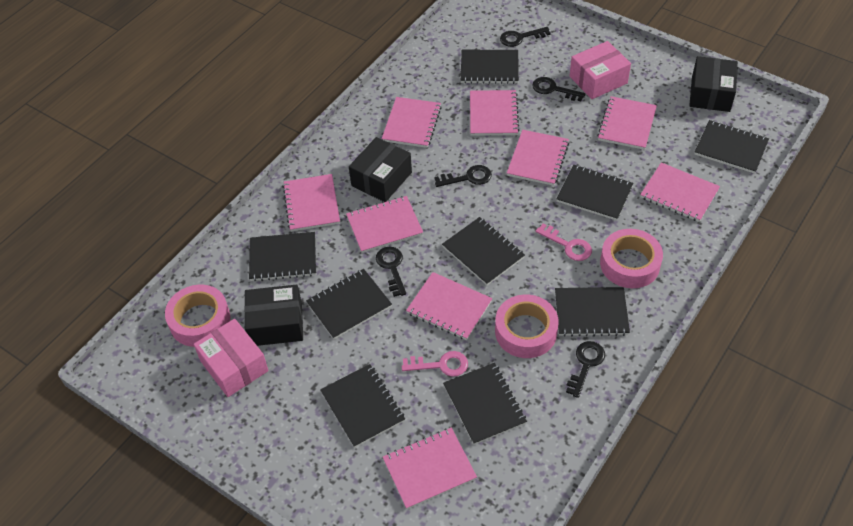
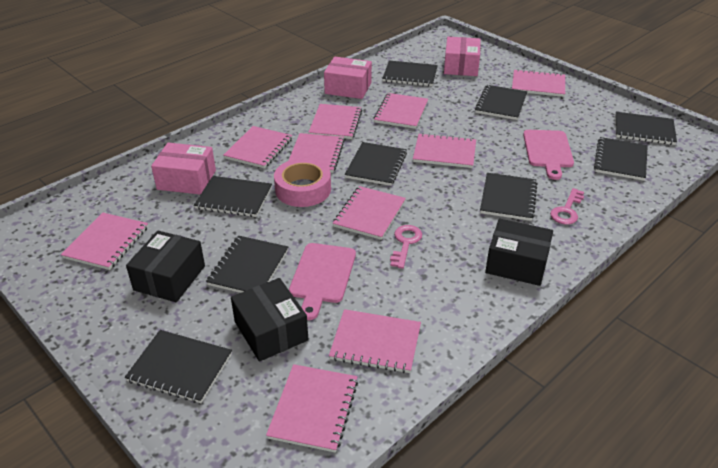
black key: [376,247,406,297] [434,165,492,187] [500,27,551,47] [532,77,586,101] [566,341,605,398] = 5 -> none = 0
pink box: [194,319,269,397] [570,41,631,99] = 2 -> [151,143,216,195] [324,57,372,99] [444,37,481,76] = 3
pink cutting board: none = 0 -> [289,243,356,320] [523,130,574,180] = 2
pink notebook: [283,174,340,232] [346,196,423,253] [382,97,442,148] [383,428,477,509] [406,272,492,340] [470,90,519,136] [507,130,569,186] [597,96,657,150] [640,163,720,222] = 9 -> [61,213,148,270] [223,126,292,169] [266,364,358,453] [288,133,345,173] [308,104,362,139] [329,309,421,373] [333,186,406,240] [374,93,428,129] [413,133,476,168] [512,69,565,97] = 10
pink tape: [165,285,230,347] [495,295,559,358] [600,229,663,288] = 3 -> [274,158,331,207] = 1

